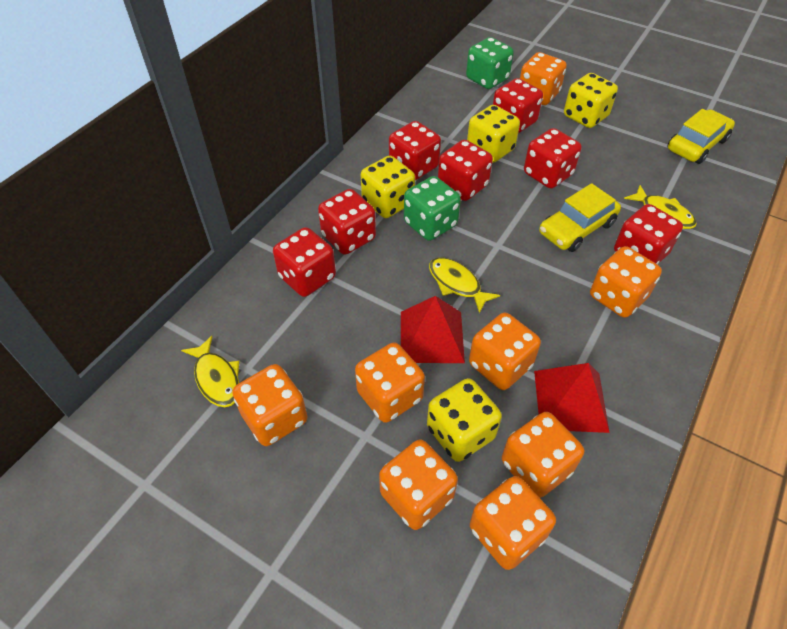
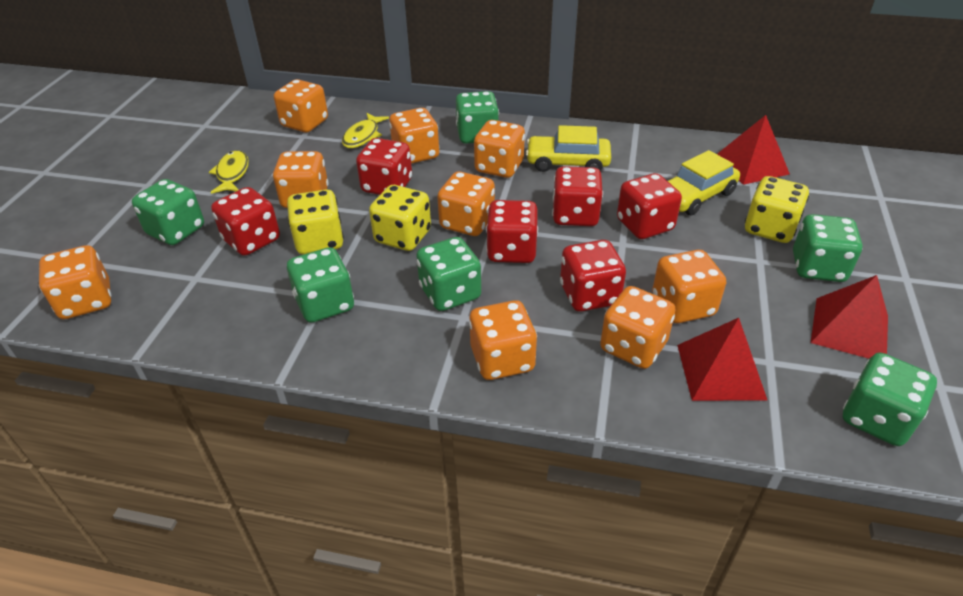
green dice: [404,176,461,241] [466,37,514,89] = 2 -> [132,179,204,245] [287,247,354,323] [416,237,481,311] [456,91,499,144] [793,214,863,282] [843,353,937,446] = 6
orange dice: [232,364,307,446] [355,343,425,423] [379,440,458,530] [469,313,541,390] [470,476,556,570] [502,412,584,498] [520,52,567,105] [590,246,662,318] = 8 -> [39,245,111,319] [273,151,328,208] [274,79,328,133] [389,108,440,164] [437,172,495,236] [469,300,537,380] [474,120,525,178] [600,286,676,369] [652,250,726,323] = 9
red dice: [273,227,336,297] [318,189,376,255] [389,121,441,180] [438,140,493,201] [493,78,543,133] [524,128,582,188] [614,204,683,265] = 7 -> [211,187,280,256] [356,138,412,195] [486,200,538,263] [552,166,603,226] [560,240,626,312] [617,173,682,239] = 6
red pyramid: [401,296,465,363] [534,363,610,433] = 2 -> [677,318,767,401] [717,115,790,185] [811,275,888,359] = 3
yellow dice: [361,156,415,218] [427,378,502,462] [467,105,520,163] [564,73,618,128] = 4 -> [287,189,344,254] [369,185,431,251] [745,176,809,243] = 3
yellow fish: [181,336,239,407] [429,258,500,314] [624,185,697,229] = 3 -> [209,150,249,194] [342,113,389,148] = 2

